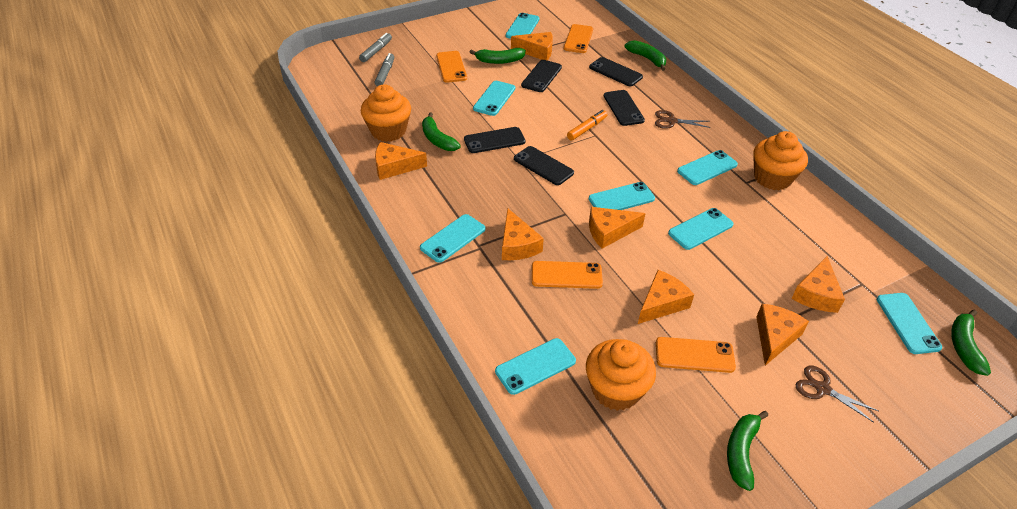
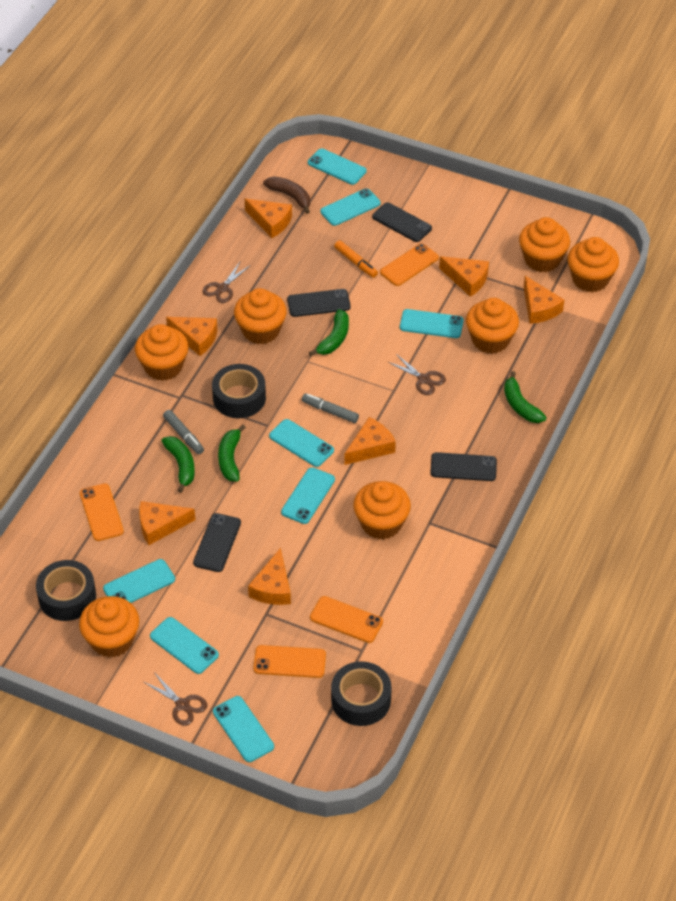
black phone: [464,127,526,153] [514,146,574,185] [521,60,562,92] [589,57,643,86] [604,90,645,126] = 5 -> [193,513,241,572] [287,289,351,317] [372,202,432,242] [430,452,497,481] = 4
black tape: none = 0 -> [36,560,96,621] [212,364,266,418] [331,661,392,726] = 3
brown banana: none = 0 -> [263,176,310,214] = 1
brown scissors: [655,110,711,129] [796,366,879,423] = 2 -> [144,672,207,726] [202,262,251,303] [388,354,446,395] = 3
green banana: [422,113,461,151] [469,48,526,64] [624,40,666,71] [727,411,768,491] [951,310,991,376] = 5 -> [161,436,195,493] [218,425,246,482] [309,309,349,356] [504,371,547,423] = 4
orange cupcake: [361,84,411,142] [586,339,656,411] [753,131,808,190] = 3 -> [79,596,139,657] [135,324,189,381] [234,288,287,344] [353,481,411,539] [466,298,519,354] [519,217,570,272] [567,237,619,292] = 7

